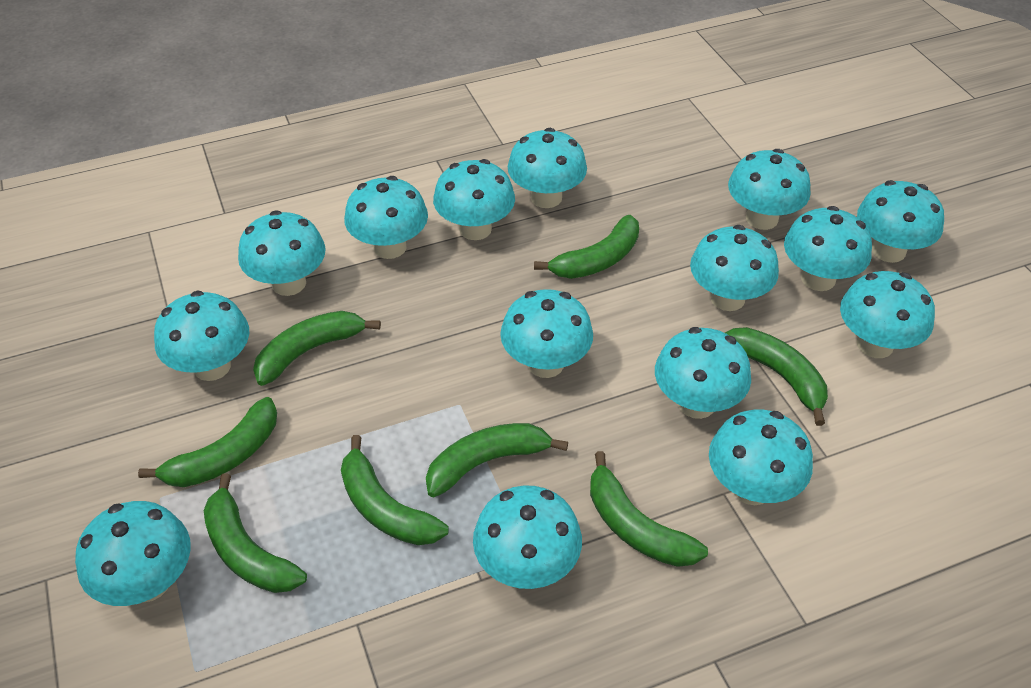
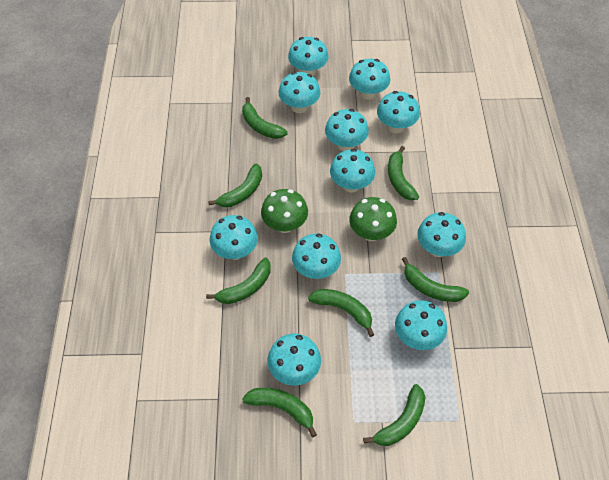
green mushroom: none = 0 -> [261,189,308,233] [349,197,397,241] = 2
turquoise mushroom: [75,501,191,606] [154,291,249,381] [238,210,326,296] [344,176,428,259] [433,159,515,240] [473,485,582,589] [500,289,593,378] [508,128,587,208] [655,327,751,419] [690,225,779,311] [709,410,813,505] [728,149,811,230] [784,206,872,291] [840,271,935,358] [857,180,944,263] = 15 -> [210,215,258,260] [268,334,321,386] [279,72,320,113] [288,37,329,76] [292,233,341,279] [325,109,369,151] [330,149,375,193] [349,59,390,100] [377,91,420,133] [395,300,447,350] [417,212,466,257] = 11

